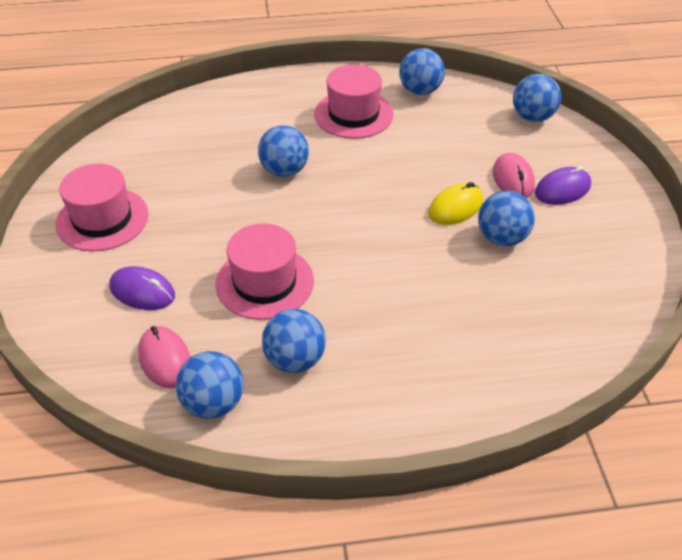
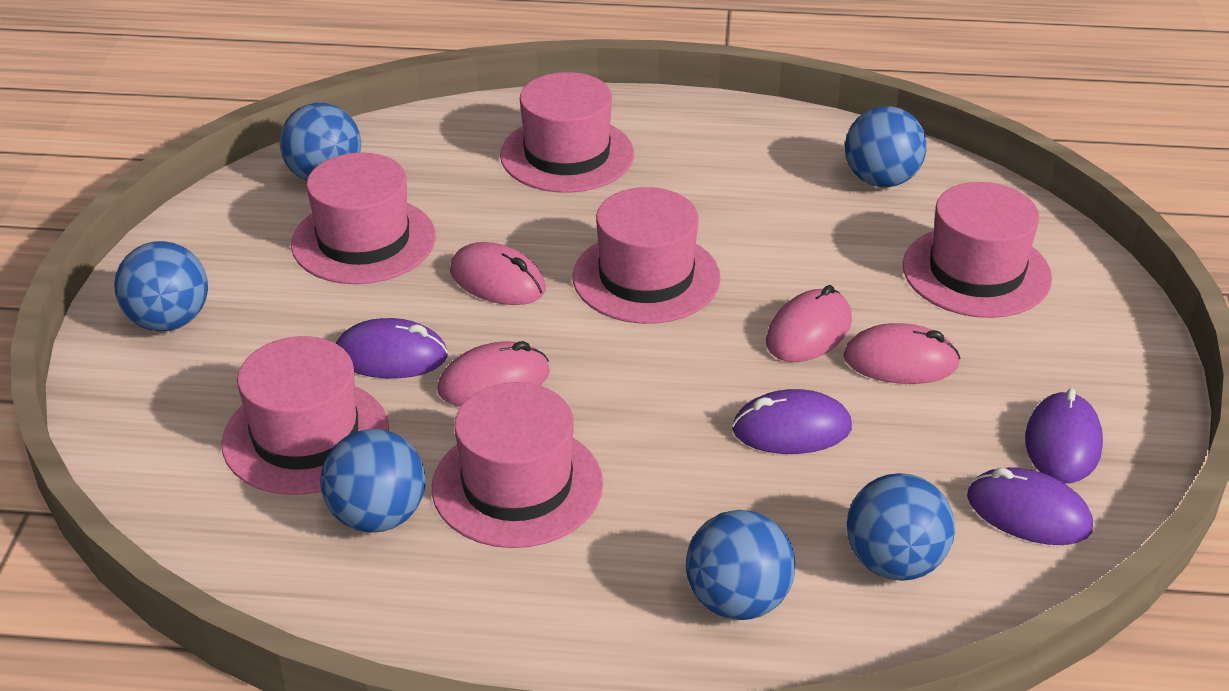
pink hat: [56,164,149,251] [215,223,314,320] [314,65,393,139] = 3 -> [221,336,389,495] [291,153,436,284] [432,382,603,548] [500,72,634,193] [573,187,721,324] [903,182,1052,318] = 6
pink mouse: [138,326,191,388] [493,153,535,198] = 2 -> [437,341,550,407] [450,242,546,305] [766,285,852,362] [843,323,961,384] = 4
purple mouse: [109,266,175,310] [535,166,591,205] = 2 -> [336,318,448,378] [732,389,852,454] [967,467,1093,545] [1025,388,1103,483] = 4
yellow mouse: [428,182,483,225] = 1 -> none = 0

